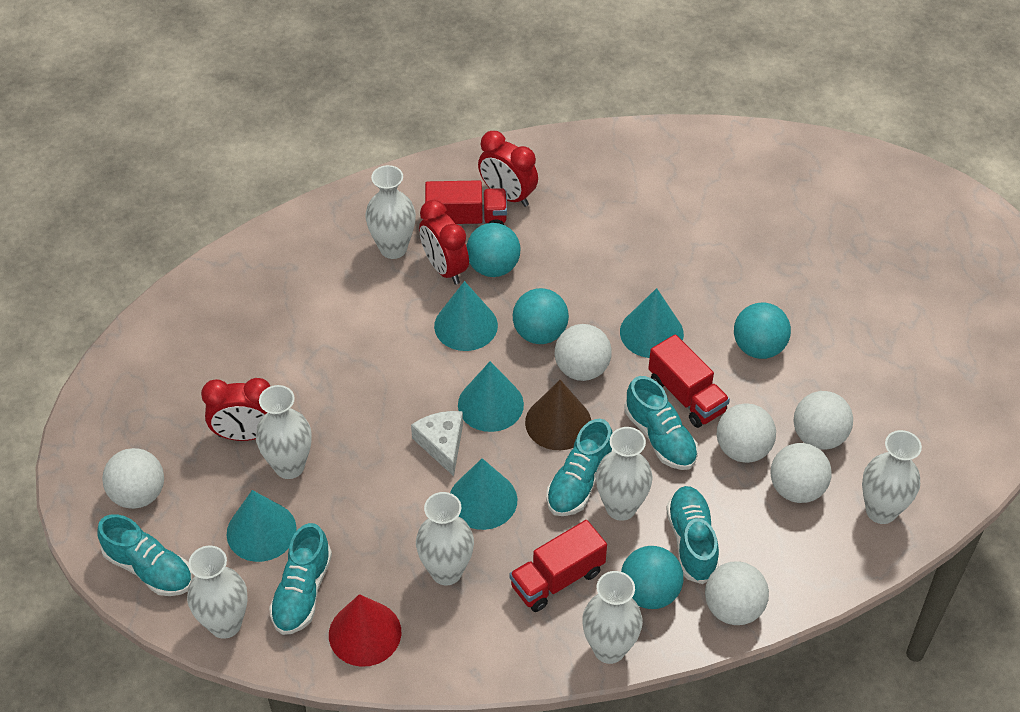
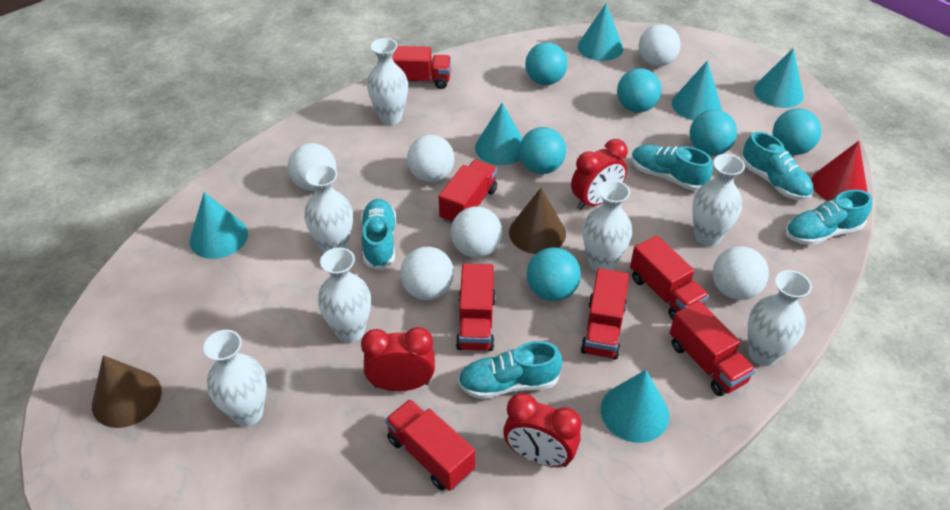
brown cone: [525,380,591,450] = 1 -> [92,355,162,428] [509,188,566,254] = 2
red truck: [425,180,507,225] [509,520,607,612] [648,334,730,428] = 3 -> [385,399,475,491] [392,46,451,89] [439,160,497,224] [456,264,496,351] [581,268,629,359] [630,235,709,320] [670,301,756,396] = 7
turquoise ball: [466,223,521,277] [513,288,569,344] [621,546,683,609] [734,302,791,359] = 4 -> [519,127,566,174] [525,42,567,85] [527,247,581,301] [617,68,661,113] [690,110,737,156] [772,109,822,155] = 6
turquoise cone: [227,490,297,562] [434,281,498,351] [450,458,518,530] [458,361,524,432] [620,288,684,358] = 5 -> [190,192,248,259] [475,103,523,165] [578,4,623,61] [601,370,669,443] [672,60,722,120] [754,48,804,108] = 6
white cheese: [411,411,463,476] = 1 -> none = 0

